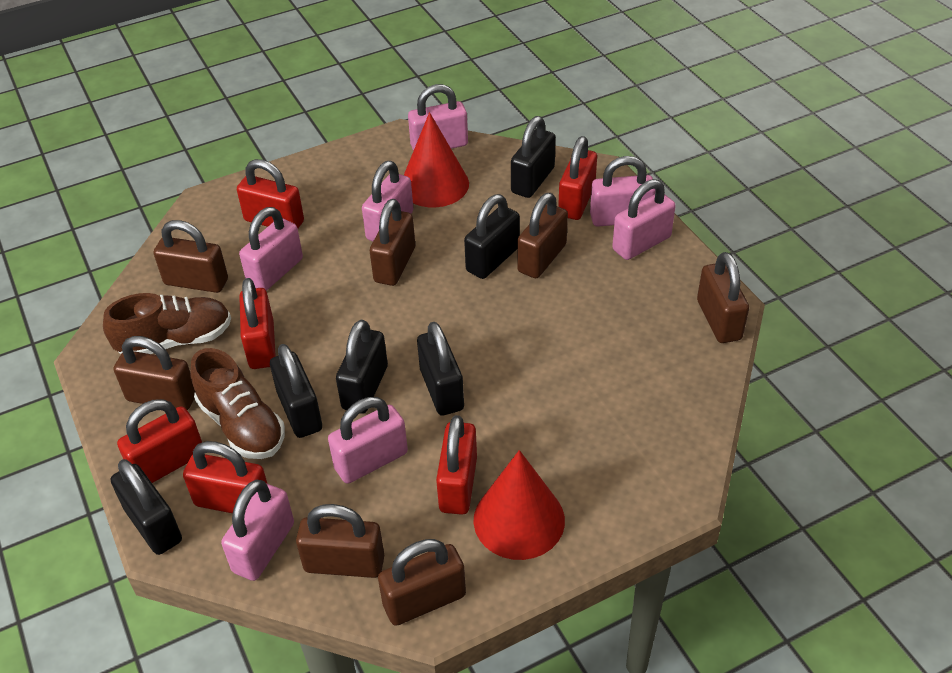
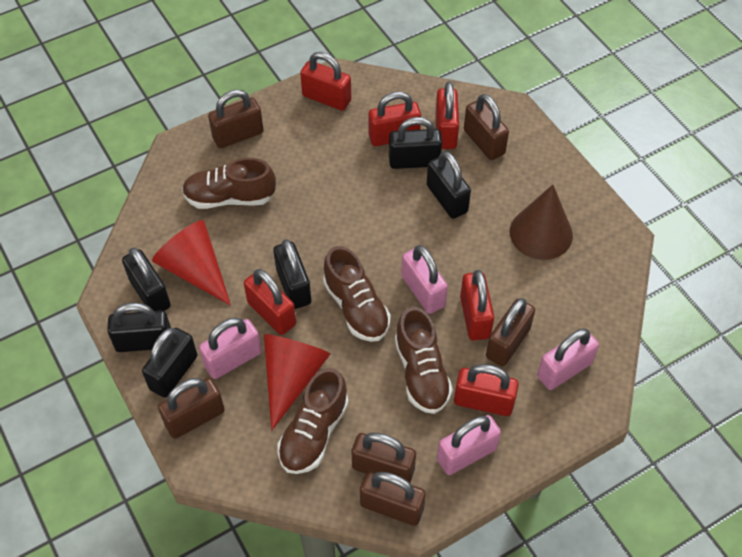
brown cone: none = 0 -> [510,185,573,260] = 1
brown padlock: [114,336,195,410] [154,220,228,293] [296,504,384,578] [370,199,415,286] [378,539,466,626] [517,193,568,278] [697,252,749,343] = 7 -> [158,378,225,439] [208,89,263,148] [351,433,416,482] [360,471,426,526] [464,94,509,160] [486,298,535,366] = 6
brown shoe: [103,293,231,354] [190,348,285,459] = 2 -> [182,158,276,209] [278,368,349,474] [323,246,391,342] [395,307,453,414] = 4
pink padlock: [221,480,294,581] [239,207,303,291] [328,397,408,484] [362,161,413,241] [408,84,468,151] [590,156,655,227] [612,179,676,260] = 7 -> [199,318,262,379] [401,245,448,314] [437,415,501,475] [537,328,599,390] = 4

